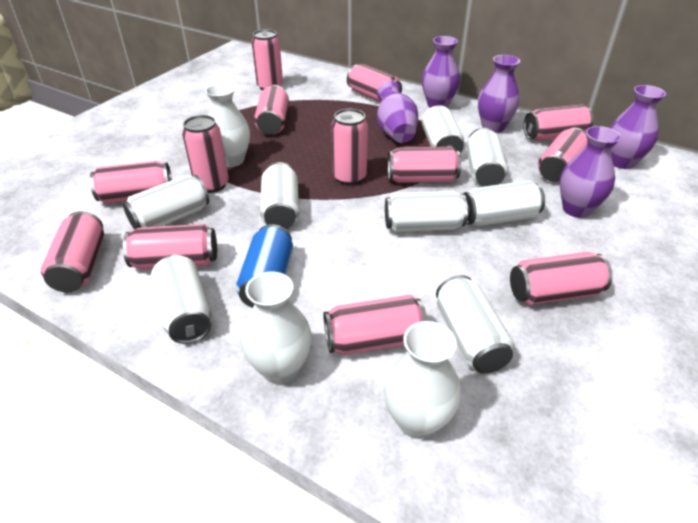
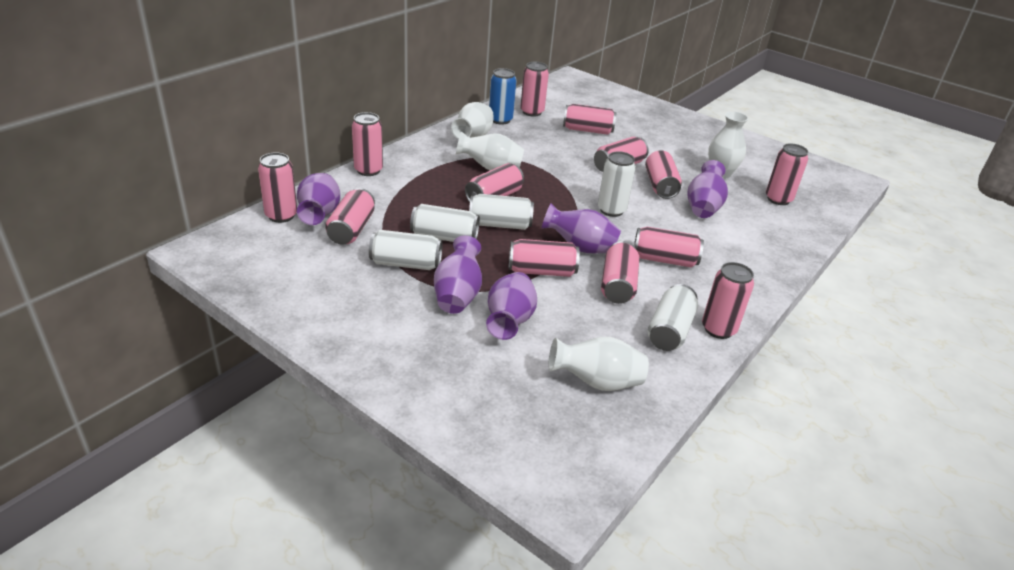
white can: [123,175,209,230] [151,254,212,344] [260,162,300,229] [385,191,468,232] [422,105,464,154] [436,275,514,374] [463,180,545,226] [466,128,508,187] = 8 -> [369,230,443,270] [410,204,480,242] [469,194,534,230] [598,151,636,217] [648,284,698,351] = 5
white vase: [205,83,250,167] [241,272,312,384] [383,321,461,439] = 3 -> [451,102,493,139] [456,131,524,170] [549,337,649,391] [708,111,749,179] = 4

